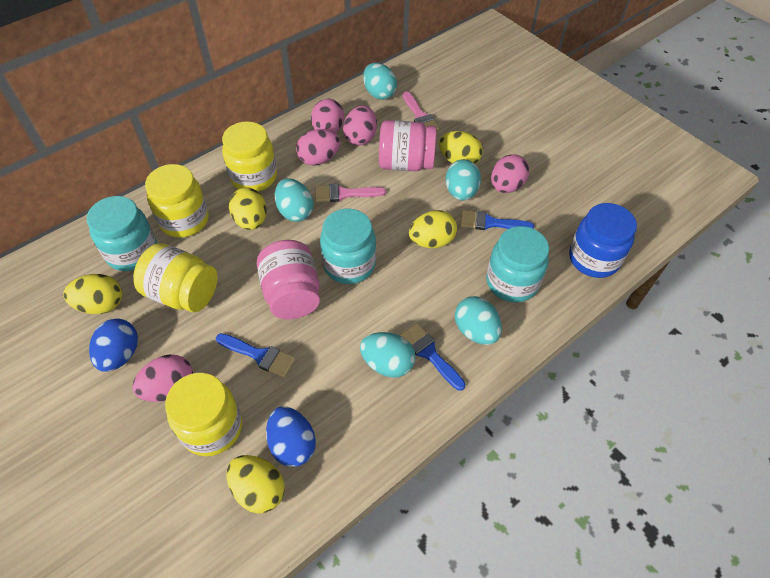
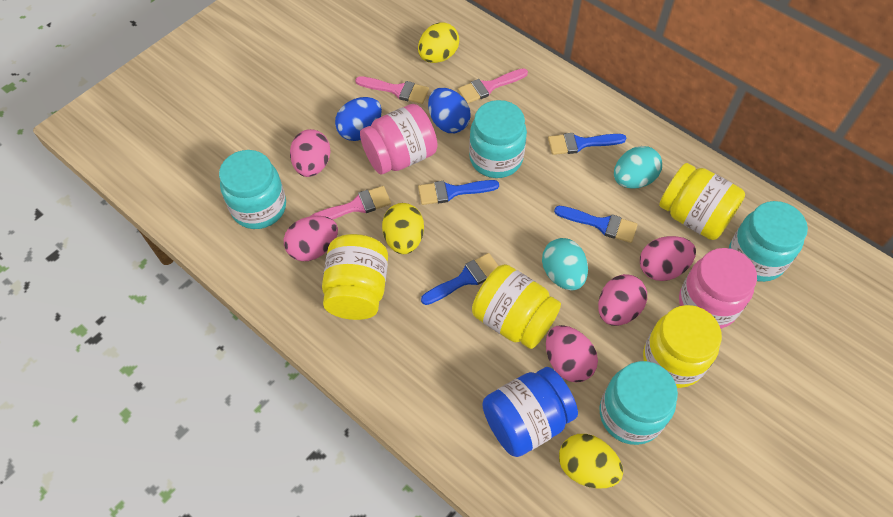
blue brush: [216,333,295,377] [400,323,465,391] [460,210,534,230] = 3 -> [418,180,499,205] [421,253,498,305] [548,133,626,155] [554,206,638,243] = 4
pink brush: [315,184,386,202] [402,91,439,131] = 2 -> [311,186,391,220] [355,76,429,104] [458,68,528,104] = 3
turquoise egg: [275,178,314,222] [360,332,415,378] [363,63,397,100] [445,159,481,201] [455,296,502,345] = 5 -> [542,238,588,290] [614,146,662,189] = 2
turquoise jar: [87,196,157,271] [320,209,376,284] [486,226,549,302] = 3 -> [219,150,286,229] [469,100,527,178] [600,361,678,445] [729,201,808,282] = 4
yellow egg: [63,274,122,314] [226,455,285,513] [229,187,267,230] [409,210,457,248] [439,131,483,165] = 5 -> [382,203,424,254] [418,22,459,63] [559,434,623,489] = 3

